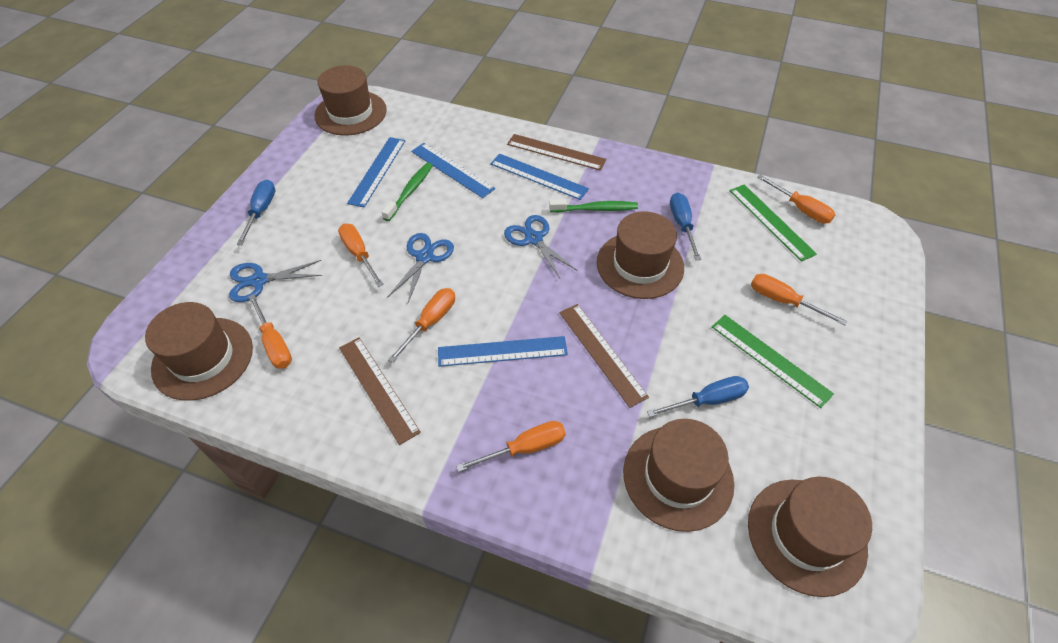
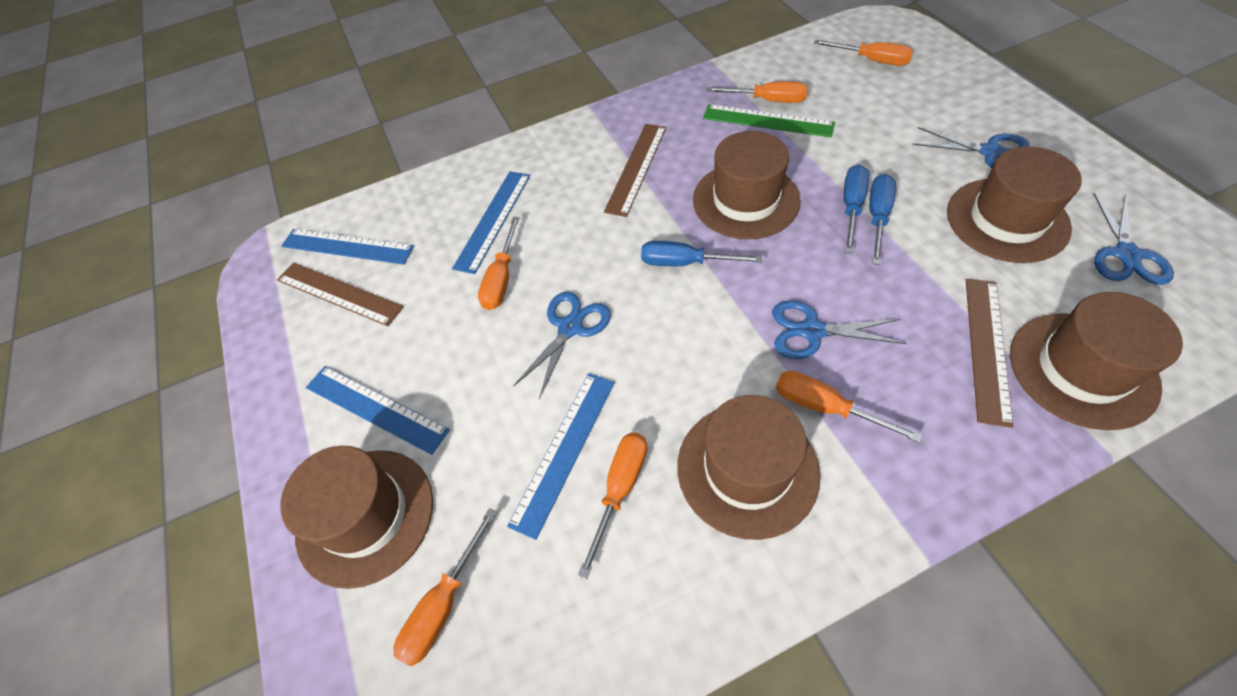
blue scissors: [229,260,322,302] [387,233,454,303] [504,215,578,279] = 3 -> [513,292,611,399] [772,301,906,359] [913,127,1029,168] [1094,193,1174,285] = 4
green ruler: [712,315,834,408] [730,185,817,262] = 2 -> [703,104,835,137] = 1
green toothbrush: [382,163,433,221] [549,199,638,212] = 2 -> none = 0

